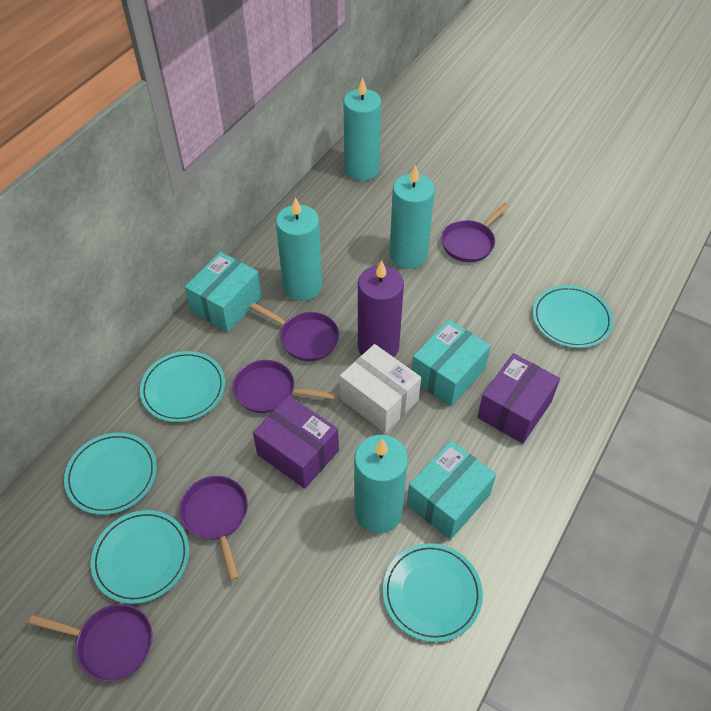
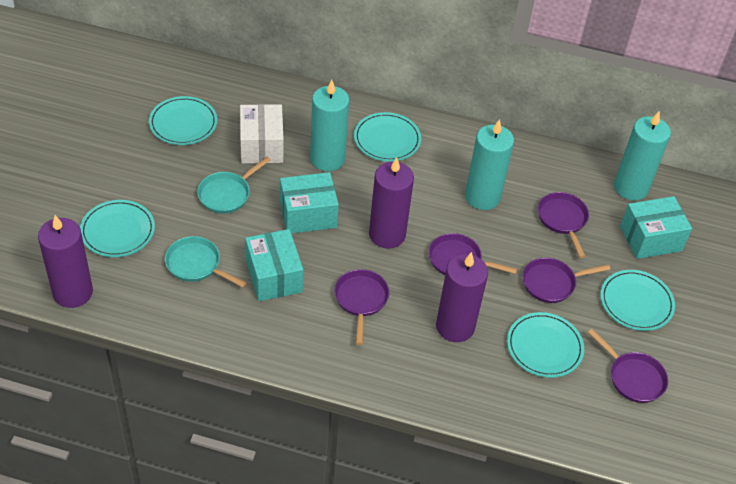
purple box: [253,396,339,489] [477,353,560,444] = 2 -> none = 0
purple candle: [358,261,404,357] = 1 -> [38,215,93,308] [369,157,414,249] [436,252,488,342] = 3
turquoise candle: [276,197,322,301] [343,77,381,181] [354,435,408,534] [390,165,435,269] = 4 -> [310,80,349,171] [465,119,514,210] [614,111,671,201] = 3
turquoise pan: none = 0 -> [165,236,247,288] [197,157,270,214] = 2

